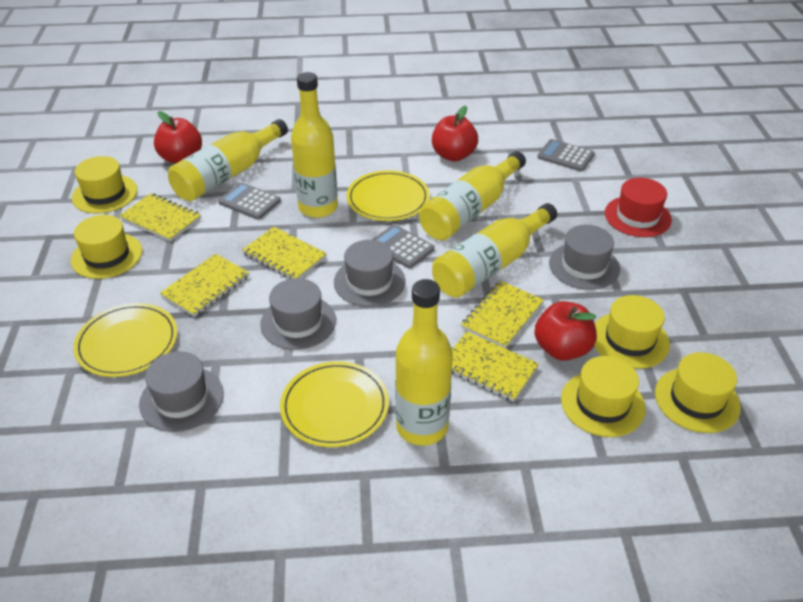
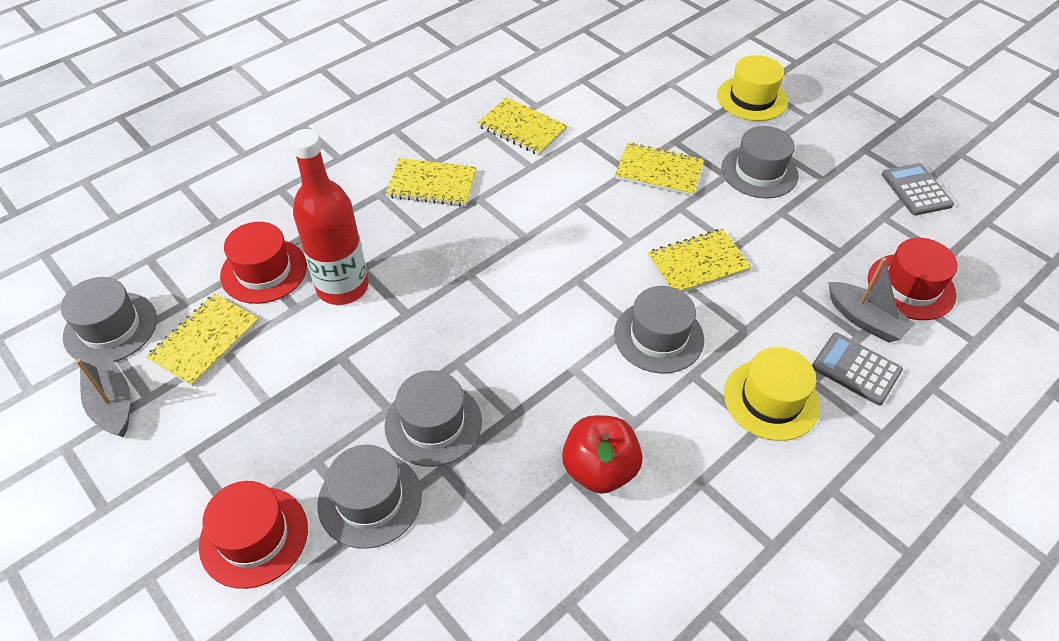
grey boat: none = 0 -> [76,356,131,438] [828,257,915,342] = 2
grey calculator: [218,182,281,220] [372,224,435,268] [537,139,595,172] = 3 -> [812,332,903,405] [882,163,954,216] = 2
grey hat: [139,351,224,432] [260,278,336,350] [334,240,406,307] [549,225,620,290] = 4 -> [61,277,157,364] [317,445,422,549] [384,370,482,467] [614,286,704,374] [721,126,799,198] = 5
red apple: [154,111,202,164] [432,106,478,162] [535,301,597,361] = 3 -> [562,415,643,494] = 1
red bottle: none = 0 -> [290,129,368,305] = 1
red hat: [605,178,672,237] = 1 -> [199,481,308,589] [220,222,307,304] [868,238,958,320] = 3
yellow bottle: [168,119,288,201] [291,72,338,218] [395,279,453,445] [419,151,526,240] [432,203,557,298] = 5 -> none = 0
yellow hat: [71,215,142,279] [72,156,137,213] [561,356,646,437] [594,295,670,369] [655,352,741,433] = 5 -> [717,55,788,121] [724,347,820,441] = 2
yellow plate: [73,303,178,377] [280,361,389,447] [346,170,430,221] = 3 -> none = 0

